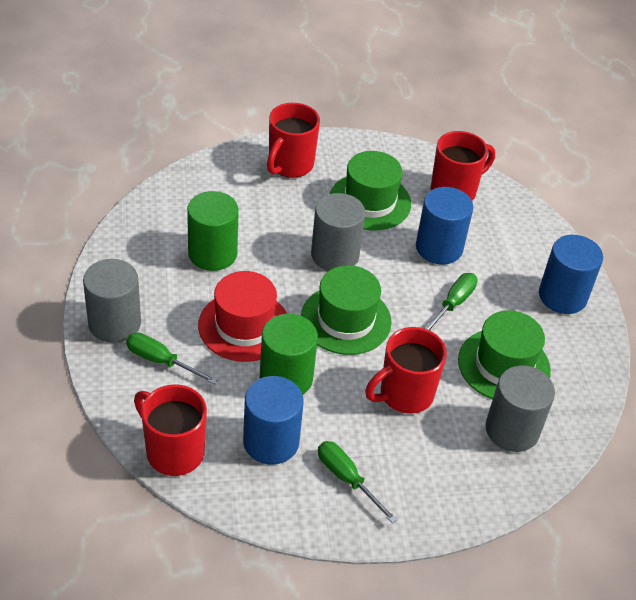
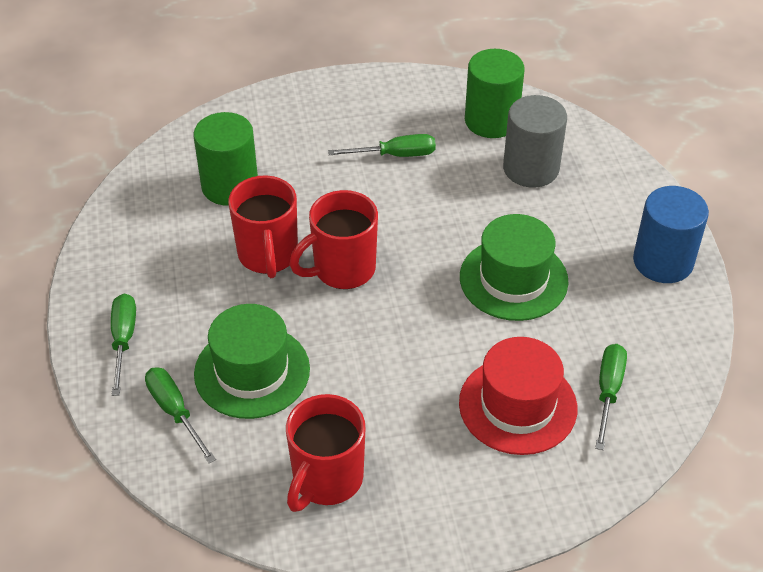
blue cylinder: [243,376,304,465] [416,187,473,265] [539,235,603,314] = 3 -> [633,186,709,283] = 1
green hat: [301,265,392,355] [330,151,411,231] [458,310,551,399] = 3 -> [194,304,310,419] [460,214,568,321] = 2
green screwdriver: [126,332,218,384] [318,441,398,524] [425,273,478,331] = 3 -> [111,294,136,396] [145,367,216,463] [328,134,436,157] [595,344,627,450] = 4
grey cylinder: [83,259,141,343] [311,193,366,271] [485,365,555,452] = 3 -> [503,95,567,188] = 1
red mug: [134,385,207,476] [267,103,320,178] [365,327,447,414] [431,131,495,201] = 4 -> [228,175,298,278] [286,394,365,512] [289,190,378,289] = 3

